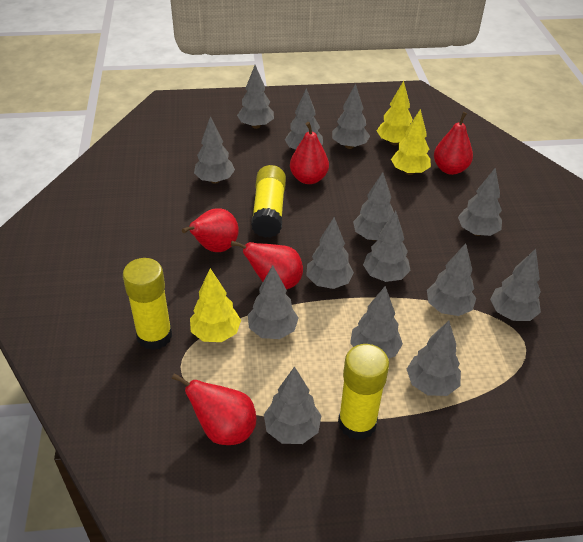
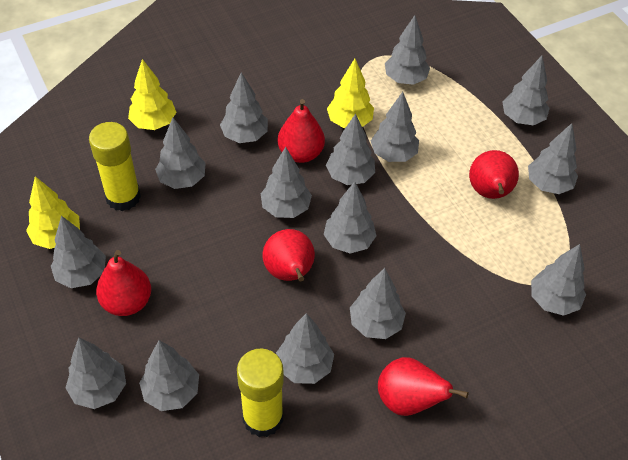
grey tree: [194,116,235,184] [237,65,274,129] [248,265,298,339] [264,366,321,444] [285,88,323,150] [306,217,354,289] [332,84,370,149] [350,286,403,359] [353,172,394,240] [363,211,411,282] [407,321,461,396] [427,243,476,316] [458,167,502,236] [490,249,541,321] = 14 -> [51,216,106,288] [66,338,126,409] [139,340,199,411] [155,117,206,189] [220,72,268,143] [261,147,312,218] [276,313,334,384] [324,181,377,254] [326,114,375,185] [350,268,406,339] [371,92,419,162] [385,15,430,85] [502,56,550,125] [528,123,578,194] [531,244,586,316] = 15
yellow glue stick: [123,258,172,350] [251,165,286,238] [338,344,389,440] = 3 -> [89,122,141,211] [237,348,284,437] = 2

